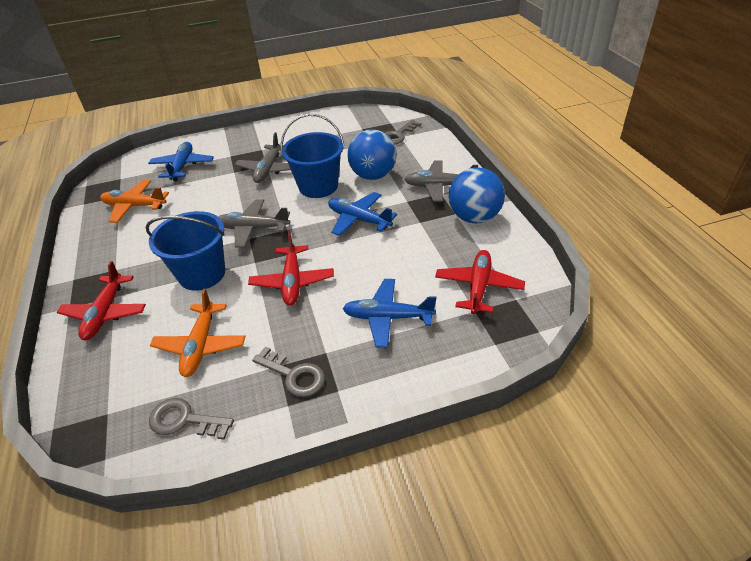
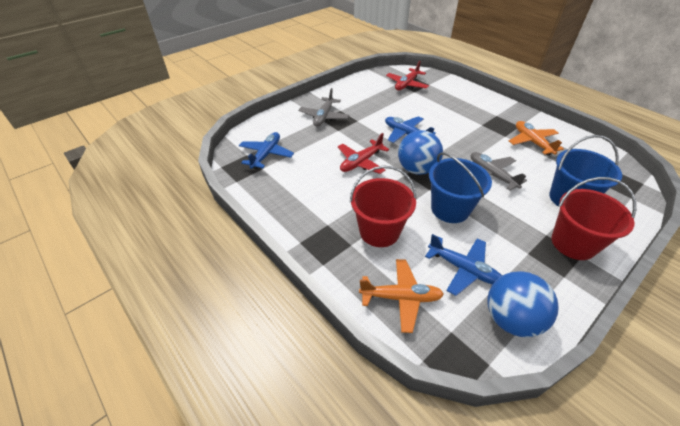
grey key: [149,398,234,440] [252,346,325,397] [385,120,421,144] = 3 -> none = 0
grey plane: [218,200,290,248] [235,132,291,183] [405,160,478,202] = 3 -> [299,88,349,127] [471,152,527,190] = 2
red bucket: none = 0 -> [350,166,416,247] [551,177,636,260] = 2
red plane: [57,261,146,340] [248,232,334,305] [435,250,525,314] = 3 -> [338,133,389,174] [386,61,429,90] = 2

